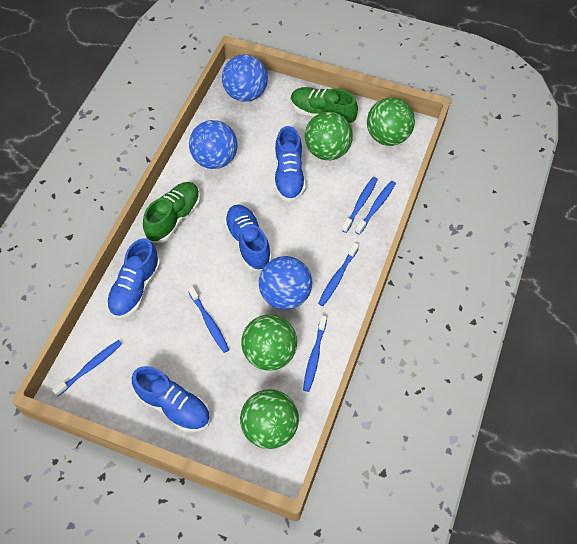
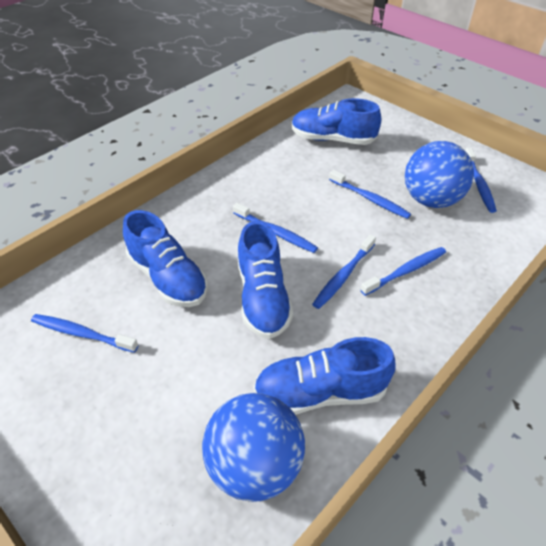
blue ball: [189,120,238,169] [222,55,268,102] [259,256,312,310] = 3 -> [202,393,305,502] [405,141,474,208] = 2
green ball: [240,389,299,449] [241,315,297,371] [305,112,353,160] [367,97,415,146] = 4 -> none = 0
green shoe: [143,182,200,243] [291,87,358,125] = 2 -> none = 0

